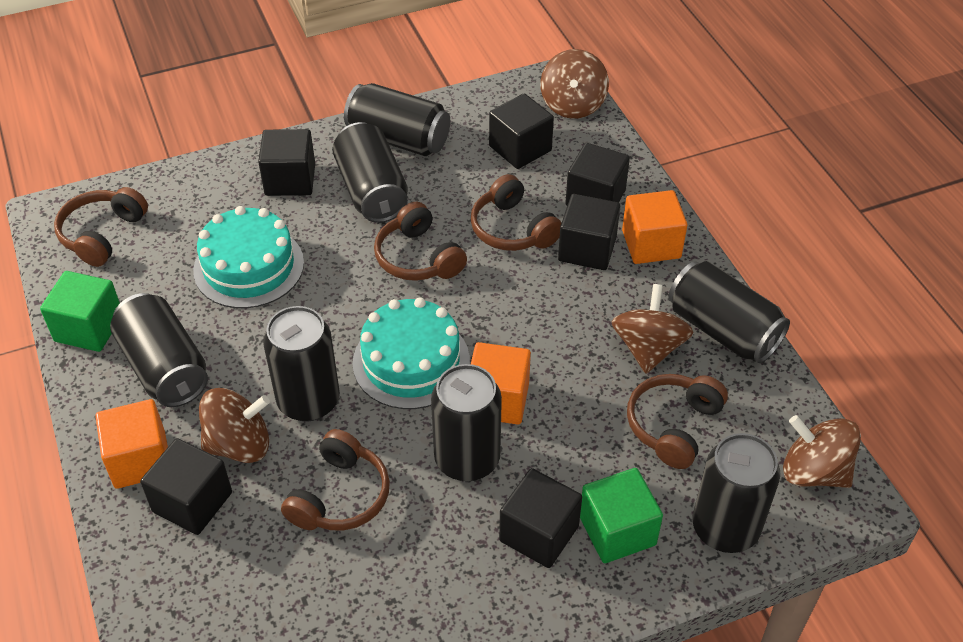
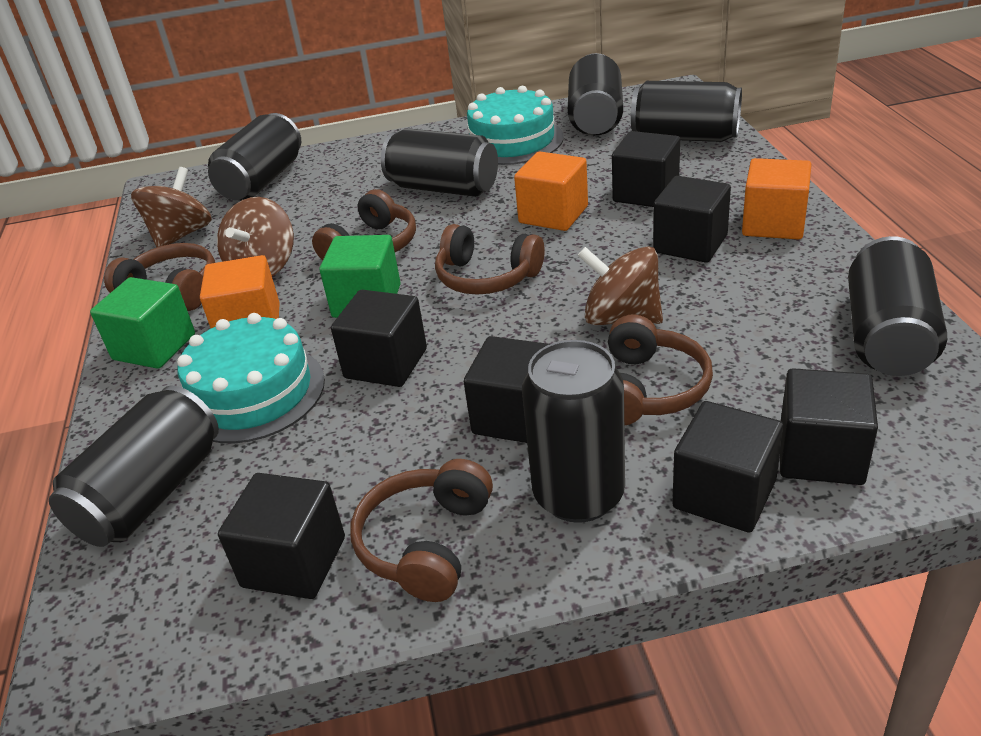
black cube: [140,438,232,535] [258,129,315,196] [489,93,554,169] [499,468,582,568] [558,194,620,270] [565,143,630,206] = 6 -> [218,473,345,599] [331,290,427,387] [464,336,550,443] [612,131,680,207] [653,176,731,263] [672,401,783,533] [780,368,878,485] = 7
brown spinning top: [199,388,270,463] [540,49,609,119] [611,284,693,374] [783,415,861,488] = 4 -> [131,167,212,247] [217,197,294,276] [578,246,663,325] = 3

